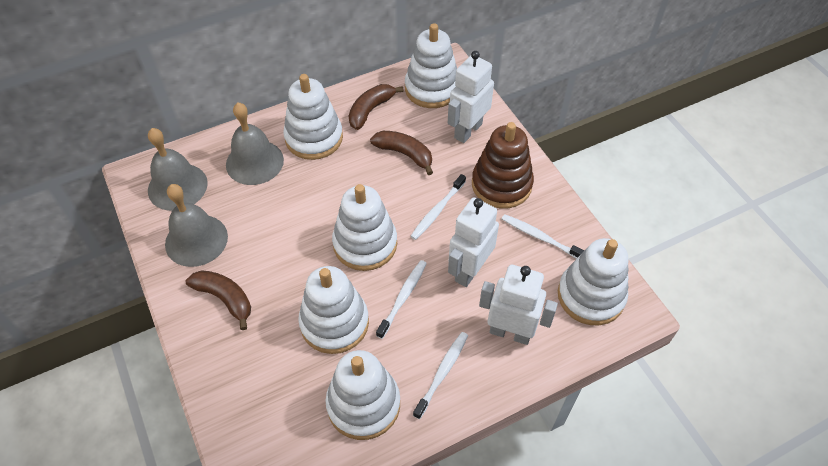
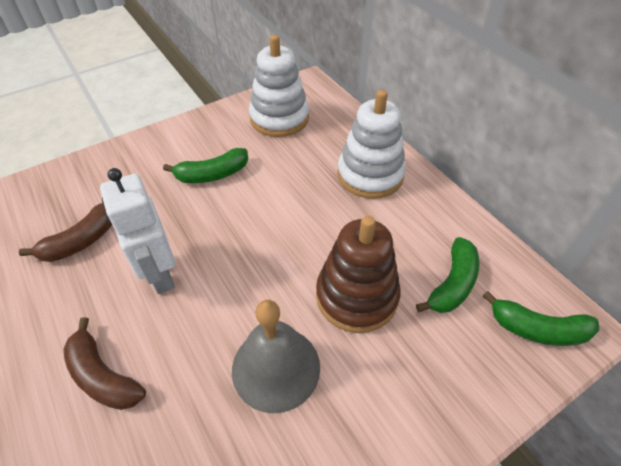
brown banana: [186,270,251,330] [349,84,404,130] [370,131,433,175] = 3 -> [19,203,112,262] [63,317,146,410] = 2
green banana: none = 0 -> [163,148,249,183] [416,237,479,313] [483,291,599,346] = 3
grey bell: [148,128,208,211] [165,184,228,267] [226,103,284,185] = 3 -> [232,300,320,413] = 1
white robot: [448,51,494,143] [448,198,499,287] [479,265,558,345] = 3 -> [100,168,176,294] = 1
white stacking toy: [283,74,343,160] [298,266,369,354] [325,350,400,440] [332,184,397,271] [405,23,457,108] [558,238,629,325] = 6 -> [249,35,309,137] [337,90,406,199] = 2
white toothbrush: [376,260,427,339] [410,174,466,240] [413,332,468,419] [502,214,584,259] = 4 -> none = 0

